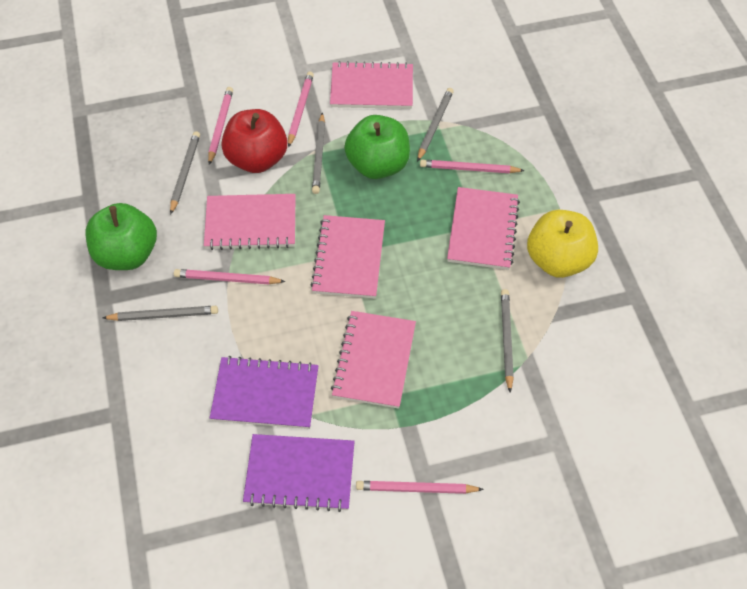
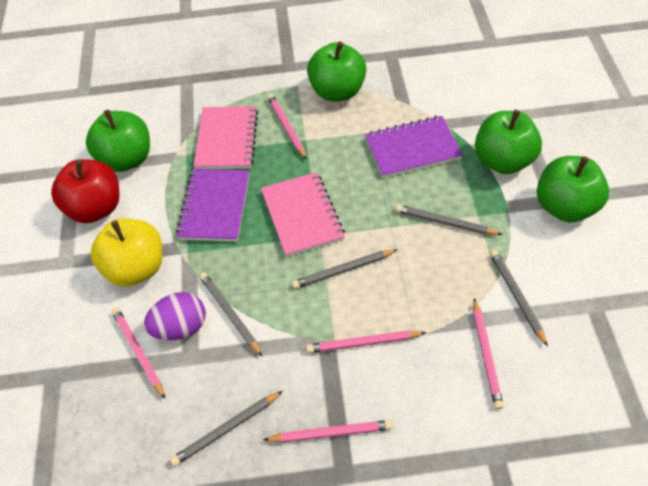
green apple: [85,203,157,270] [344,115,410,179] = 2 -> [86,110,150,172] [307,42,366,101] [475,110,542,174] [537,156,609,222] = 4
pink notebook: [204,194,296,250] [310,215,385,299] [330,61,413,109] [331,311,416,409] [447,187,520,270] = 5 -> [194,106,258,169] [261,172,345,257] = 2
purple egg: none = 0 -> [144,292,206,340] = 1

